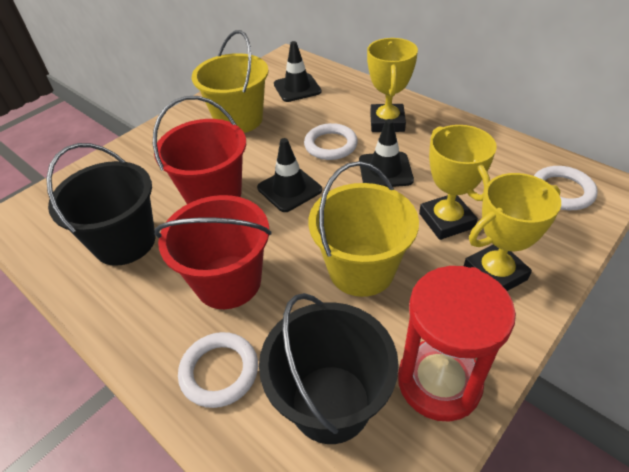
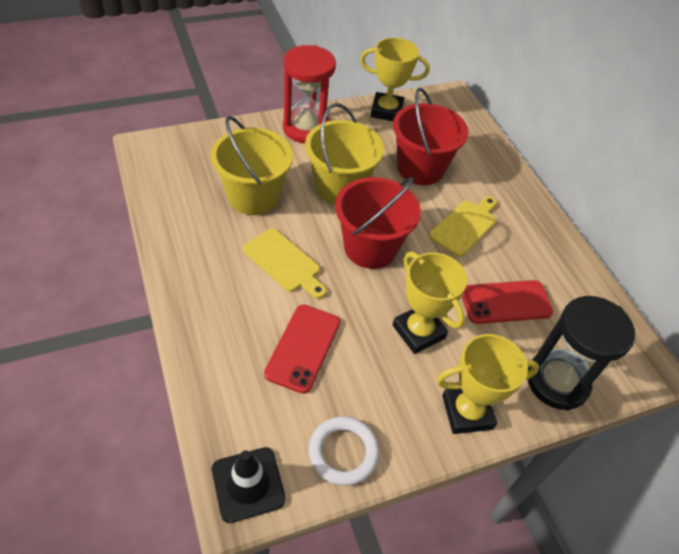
black bucket: [46,143,155,266] [259,293,399,444] = 2 -> none = 0
black hourglass: none = 0 -> [527,296,635,411] = 1
black traffic cone: [257,138,322,212] [274,41,321,102] [359,119,414,187] = 3 -> [212,447,286,523] = 1
red phone: none = 0 -> [264,304,340,394] [462,280,553,324] = 2
white ring: [178,332,258,408] [304,123,358,160] [534,166,598,210] = 3 -> [309,417,379,486] = 1
yellow cutting board: none = 0 -> [243,228,327,299] [429,196,497,257] = 2

